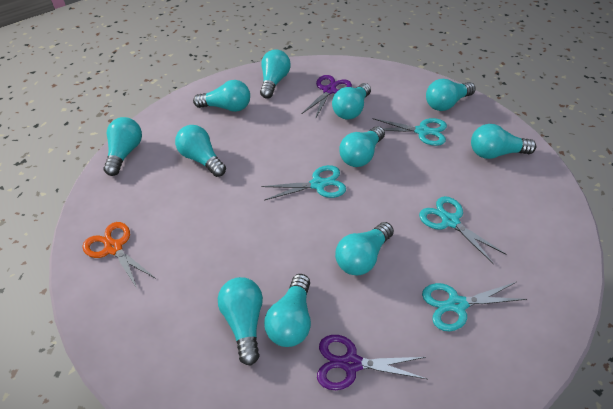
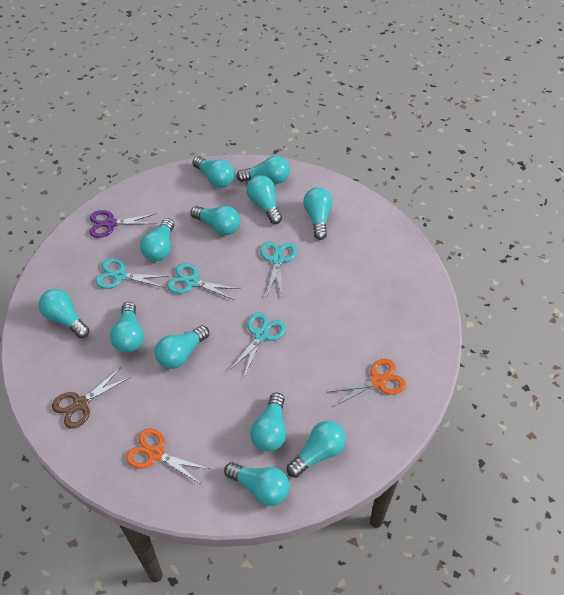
brown scissors: none = 0 -> [52,367,131,429] = 1
orange scissors: [82,222,155,288] = 1 -> [126,428,209,484] [328,359,406,406] = 2
purple scissors: [302,75,352,119] [317,335,427,390] = 2 -> [89,210,157,238] = 1
turquoise light bulb: [104,117,142,176] [175,125,226,177] [193,80,250,112] [218,277,263,366] [260,49,291,98] [264,274,311,347] [332,83,371,119] [335,222,394,276] [339,126,385,167] [426,79,476,111] [471,124,536,159] = 11 -> [39,289,89,338] [110,302,144,353] [140,218,174,261] [155,325,209,369] [190,206,240,235] [192,156,235,188] [224,462,290,506] [236,156,290,184] [246,175,282,224] [250,393,286,452] [287,421,346,478] [303,187,333,240] = 12

